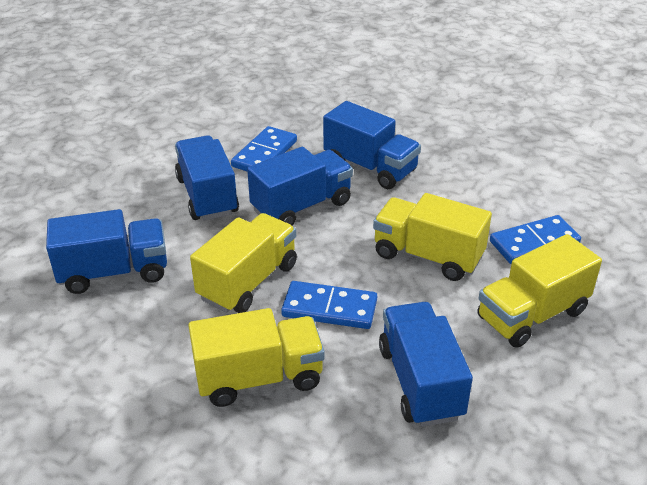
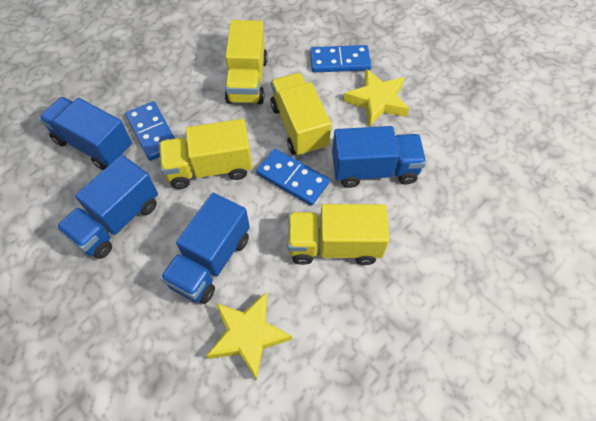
blue truck: [46,209,167,294] [175,135,239,221] [247,147,353,225] [323,101,421,189] [379,302,473,427] = 5 -> [39,97,132,170] [56,155,158,259] [160,193,250,304] [332,126,426,188] = 4
yellow star: none = 0 -> [206,292,292,380] [344,69,409,127] = 2

